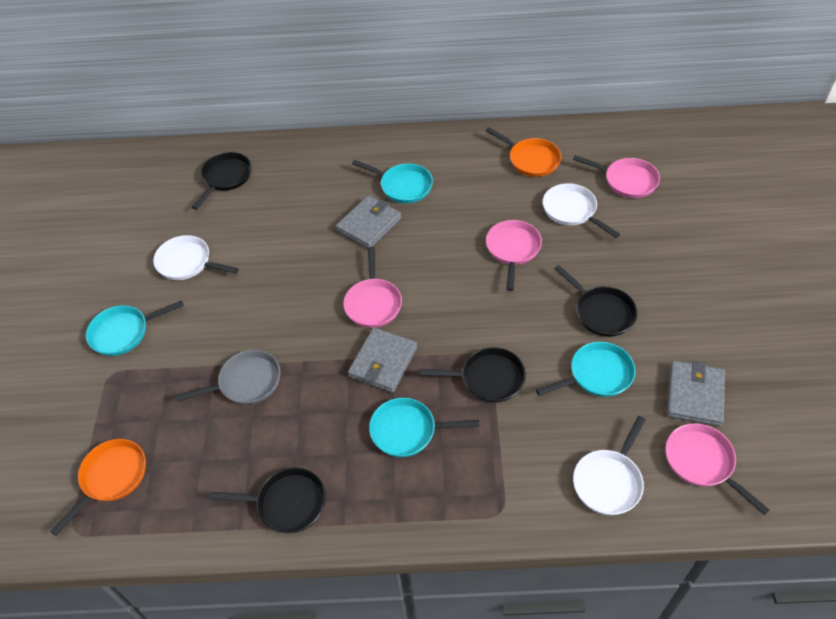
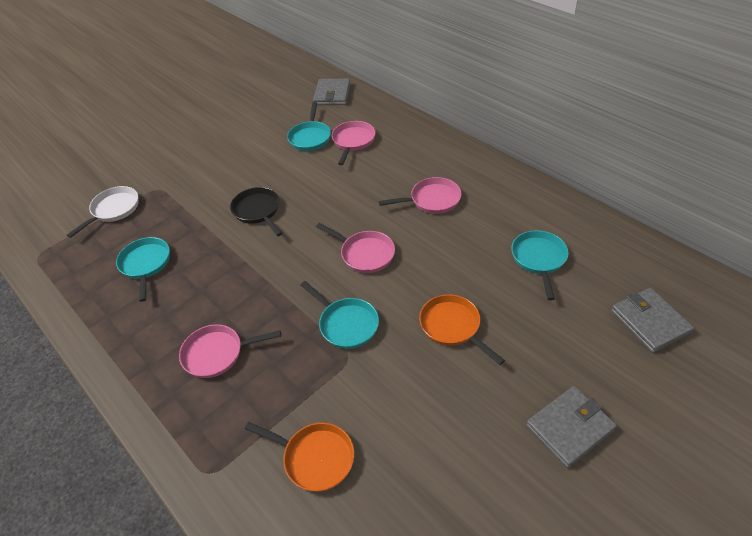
black pan: [192,152,252,210] [210,468,326,533] [420,347,526,403] [554,265,638,337] = 4 -> [230,187,283,236] = 1
grey pan: [175,350,280,405] = 1 -> none = 0
white pan: [153,235,239,280] [543,183,620,238] [573,416,646,515] = 3 -> [67,186,139,238] = 1

